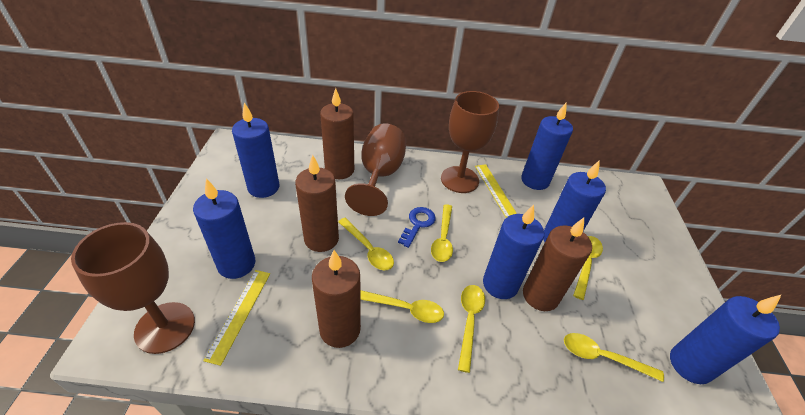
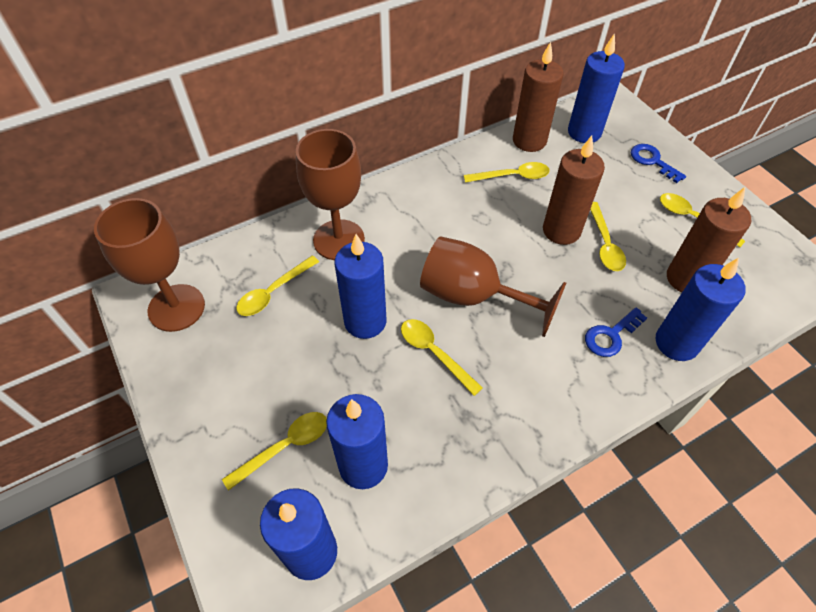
blue candle: [193,178,255,279] [232,103,279,198] [483,205,544,299] [521,103,573,190] [543,160,606,242] [670,294,782,384] = 6 -> [260,488,337,580] [326,394,388,489] [335,234,387,339] [568,33,625,143] [656,258,745,361] = 5
blue key: [398,207,436,248] = 1 -> [585,307,647,357] [631,144,686,183] = 2
brown candle: [295,155,339,252] [312,250,361,348] [320,88,354,179] [523,218,592,311] = 4 -> [513,42,564,152] [543,136,605,245] [667,187,751,292] = 3
yellow ruler: [203,270,270,366] [475,164,517,218] = 2 -> none = 0

